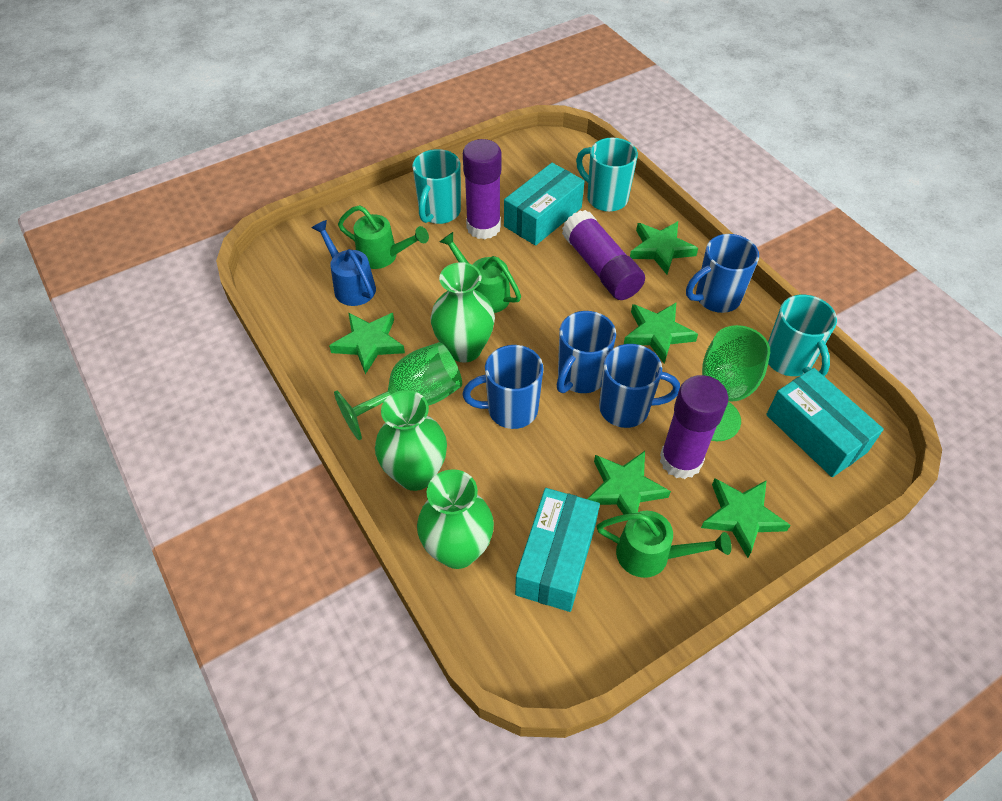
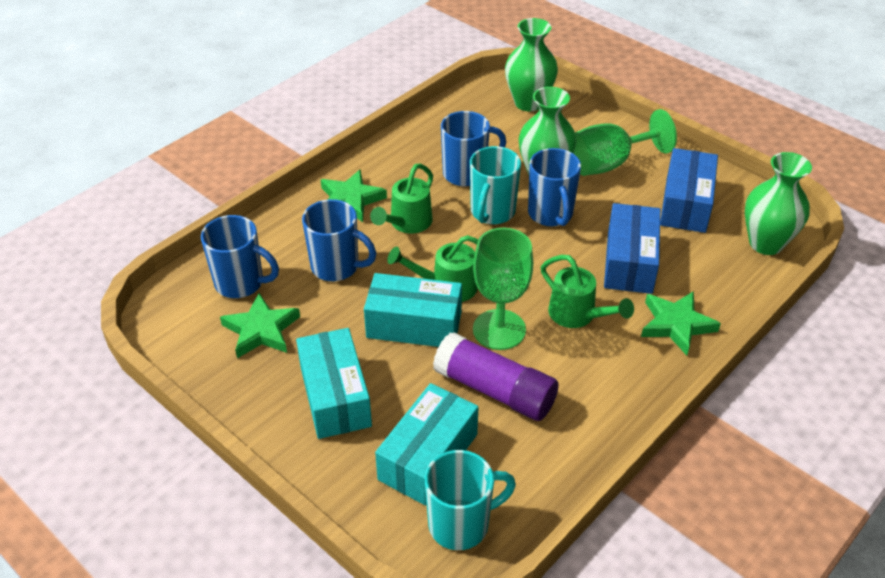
blue box: none = 0 -> [604,203,660,294] [660,148,718,233] = 2
blue watering can: [312,220,376,306] = 1 -> none = 0
green star: [329,313,405,374] [587,451,671,515] [624,303,698,363] [630,221,698,274] [701,478,791,558] = 5 -> [220,293,300,358] [321,169,387,222] [641,291,721,355] = 3
purple glue stick: [463,139,501,240] [562,210,645,300] [660,375,728,479] = 3 -> [433,332,559,421] = 1
turquoise mug: [412,149,461,224] [576,138,638,212] [768,295,837,376] = 3 -> [425,450,516,550] [470,146,521,224] = 2

